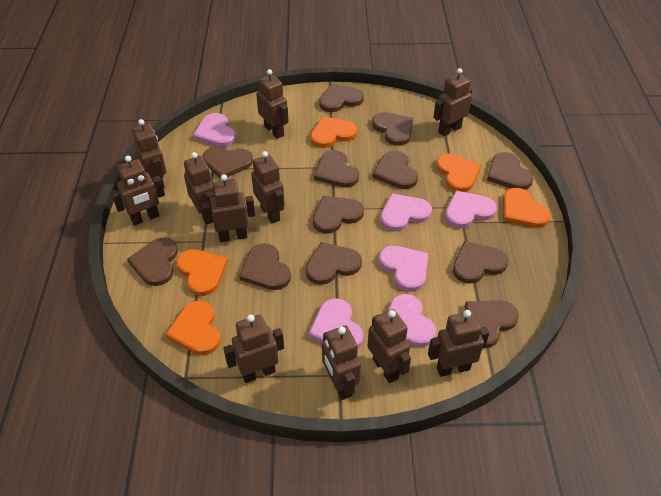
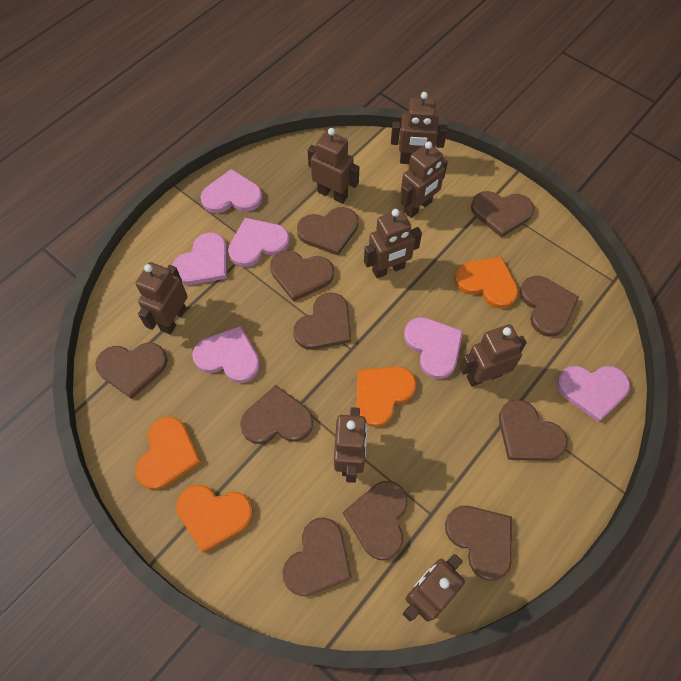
brown heart: [127,237,178,286] [202,146,253,179] [239,243,291,290] [306,242,362,285] [313,195,364,233] [314,150,359,187] [319,84,364,112] [372,112,413,146] [372,151,418,189] [453,241,508,284] [465,300,518,348] [487,152,533,190] = 12 -> [95,342,168,399] [240,385,313,444] [270,251,334,302] [282,517,352,596] [293,292,351,350] [297,207,358,256] [343,481,408,560] [445,506,512,581] [471,191,534,237] [499,399,568,461] [520,276,579,337] = 11
brown robot: [111,156,165,225] [132,119,166,189] [184,152,214,225] [202,174,255,242] [223,314,284,383] [251,151,285,223] [256,69,289,139] [322,325,361,400] [368,309,411,383] [428,310,489,377] [433,68,472,136] = 11 -> [135,262,188,335] [308,128,359,204] [334,407,367,483] [364,209,422,278] [391,92,447,164] [400,141,448,218] [403,554,465,621] [460,324,527,387] = 8
orange heart: [165,301,221,355] [176,249,228,296] [310,116,357,148] [436,154,481,192] [503,188,551,228] = 5 -> [135,417,202,490] [176,485,253,553] [356,366,417,427] [454,257,518,309] = 4

